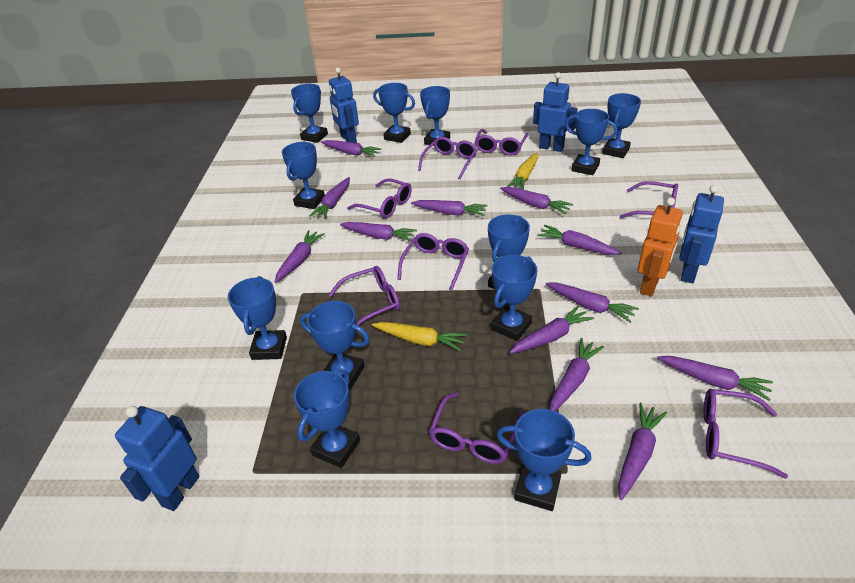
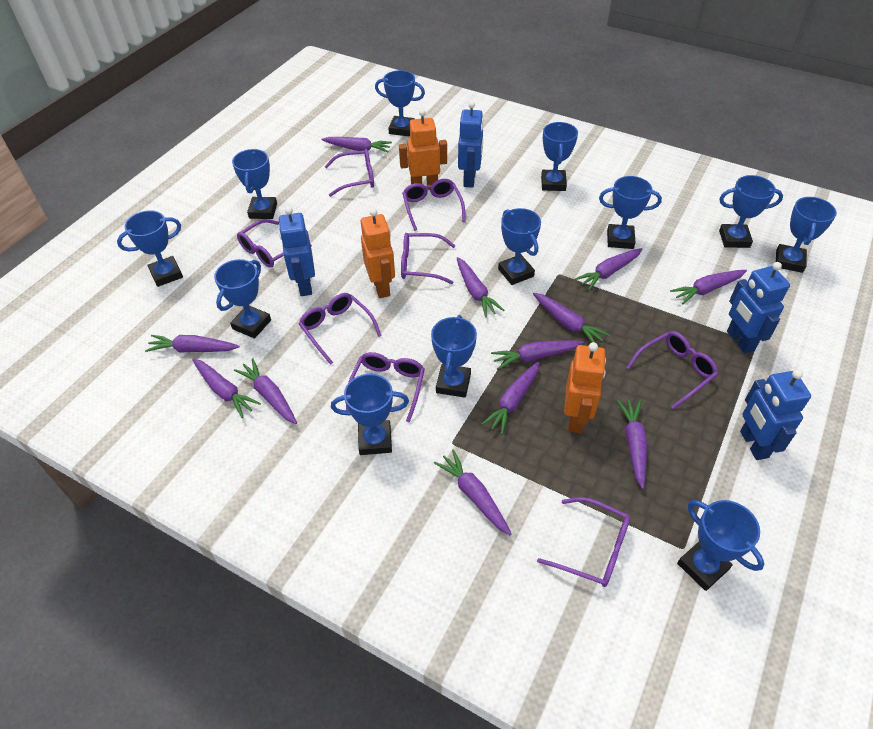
orange robot: [638,197,683,296] = 1 -> [361,208,395,298] [399,109,447,190] [564,342,606,433] = 3
yellow carrot: [372,322,467,351] [507,153,538,190] = 2 -> none = 0

